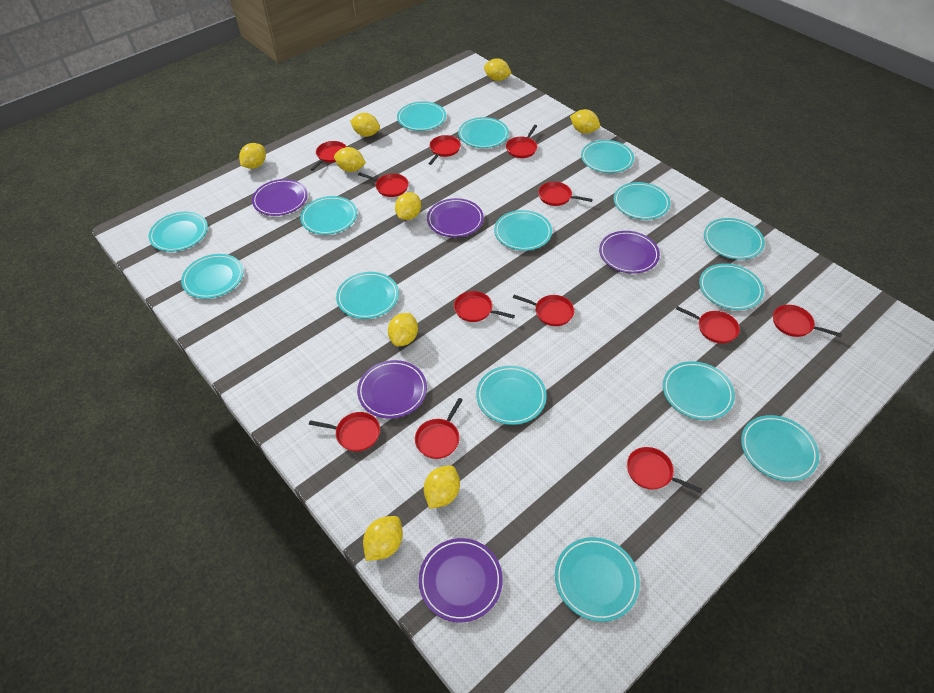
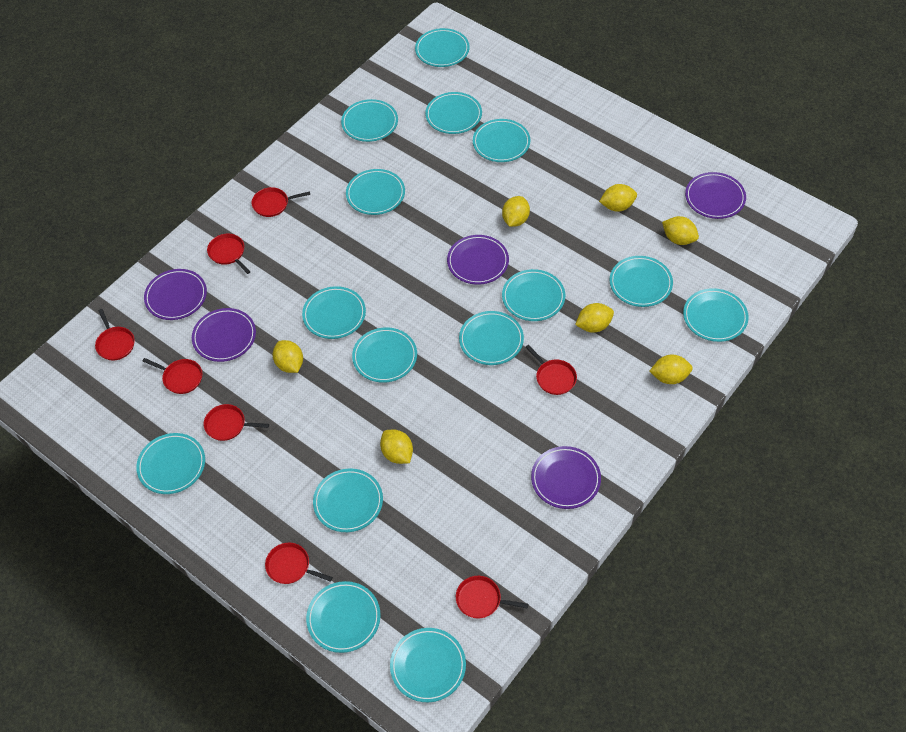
red pan: [309,412,380,451] [311,141,347,171] [358,172,409,197] [415,398,463,459] [428,135,461,165] [454,291,515,322] [506,125,537,158] [513,295,575,326] [538,182,593,206] [627,447,702,493] [676,306,740,343] [773,305,842,337] = 12 -> [95,309,135,361] [143,358,202,394] [204,404,269,441] [207,234,251,274] [252,187,310,217] [265,543,333,584] [456,576,529,618] [526,345,577,395] = 8
yellow lemon: [239,143,266,169] [334,147,366,172] [350,113,380,137] [363,516,403,561] [388,313,418,346] [395,192,421,220] [424,465,460,509] [484,58,512,81] [570,109,600,134] = 9 -> [273,340,303,373] [380,430,413,464] [502,196,530,227] [575,303,614,333] [599,184,637,212] [649,355,693,384] [662,216,699,245] = 7

